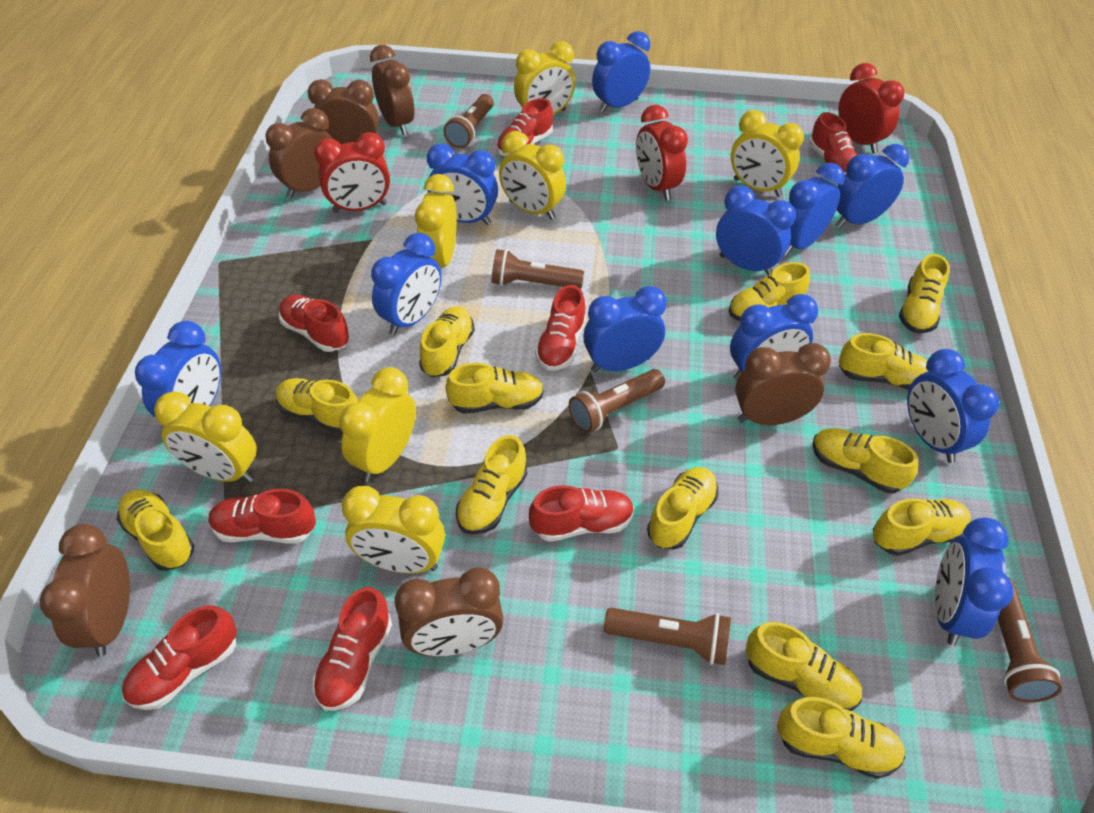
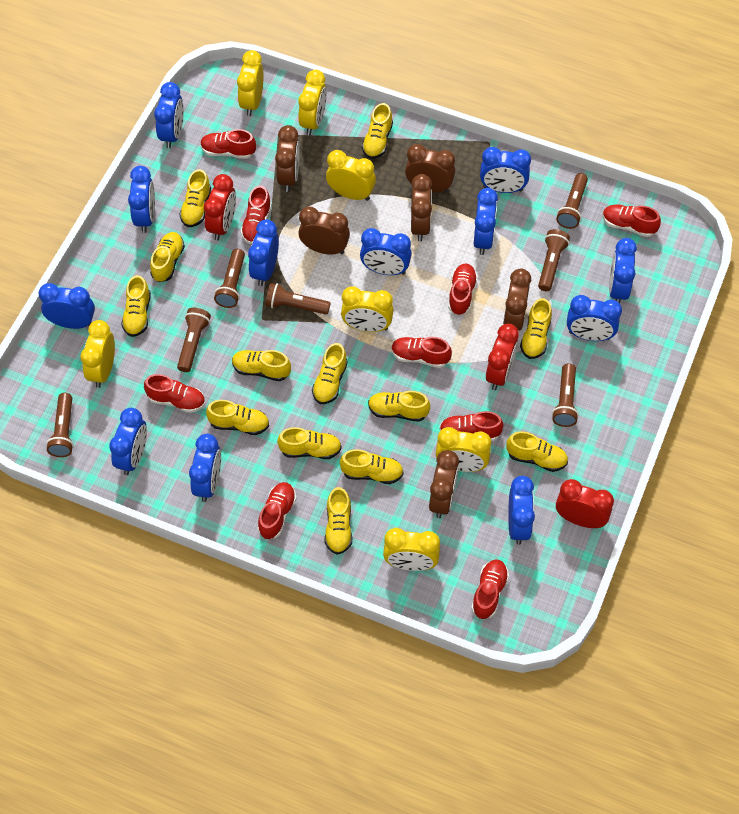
blue clock: [135,321,221,418] [371,233,441,335] [427,144,498,225] [583,286,667,373] [592,31,650,113] [716,186,796,275] [730,294,818,380] [784,163,845,256] [836,144,909,228] [907,349,999,463] [935,517,1013,646] = 11 -> [38,283,95,329] [109,408,147,475] [128,166,155,233] [154,82,184,148] [189,434,221,502] [248,219,279,286] [360,228,412,275] [473,188,498,255] [480,147,531,193] [508,476,535,545] [567,295,622,341] [609,238,637,303] = 12
brown flashlight: [443,94,494,148] [491,249,584,289] [569,369,665,433] [604,608,731,665] [998,578,1062,703] = 5 -> [46,393,74,457] [177,308,211,372] [214,249,245,308] [265,283,331,315] [538,229,570,291] [552,363,579,427] [556,173,588,229] = 7
red shoe: [122,605,237,710] [209,489,316,543] [278,295,350,352] [312,586,392,711] [496,98,553,156] [529,485,634,542] [535,285,586,371] [809,112,857,175] = 8 -> [144,374,205,413] [200,129,256,159] [241,186,271,244] [258,482,296,539] [391,337,452,368] [439,411,504,441] [448,264,478,315] [471,559,509,619] [603,204,661,237] = 9

